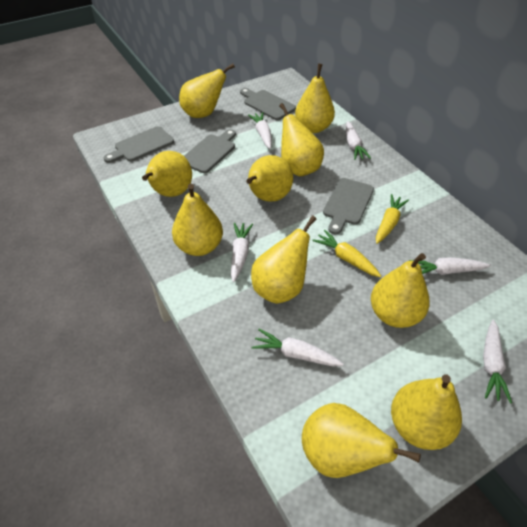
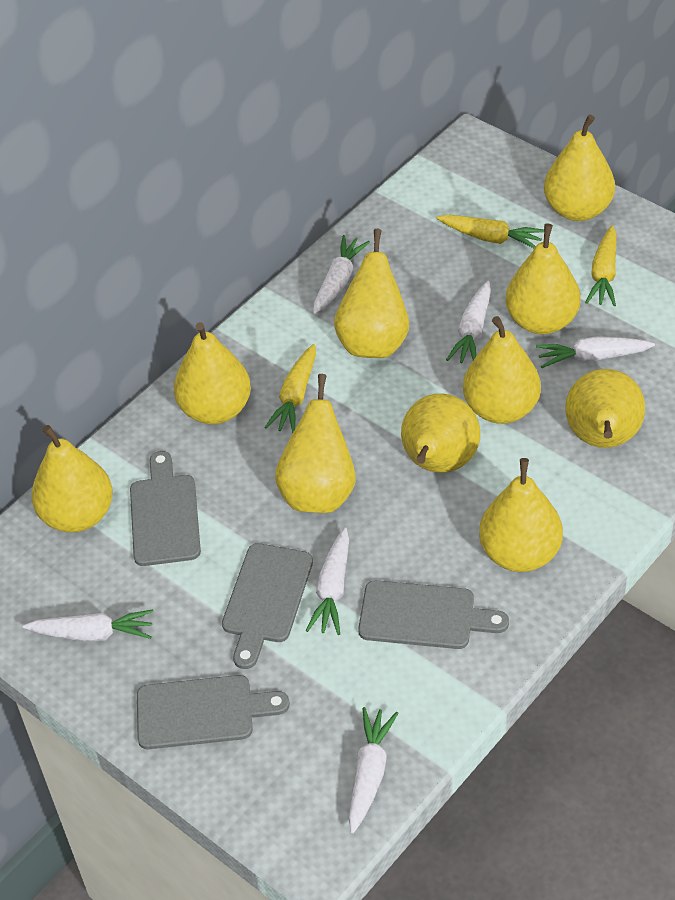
yellow carrot: [312,230,381,277] [376,194,409,244] = 2 -> [264,344,316,433] [436,215,544,248] [585,225,617,306] = 3

